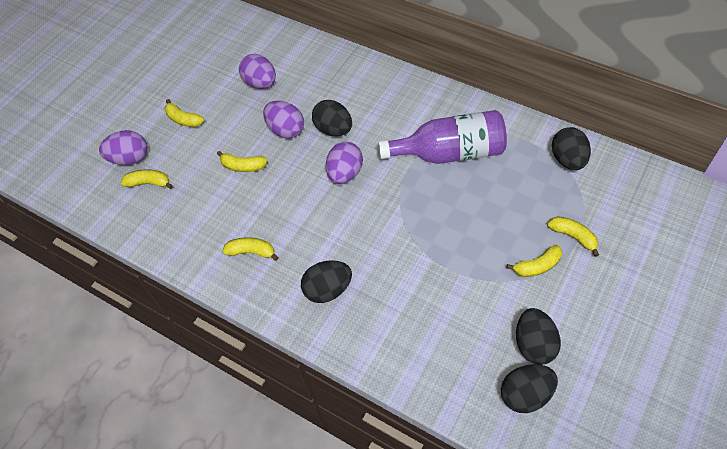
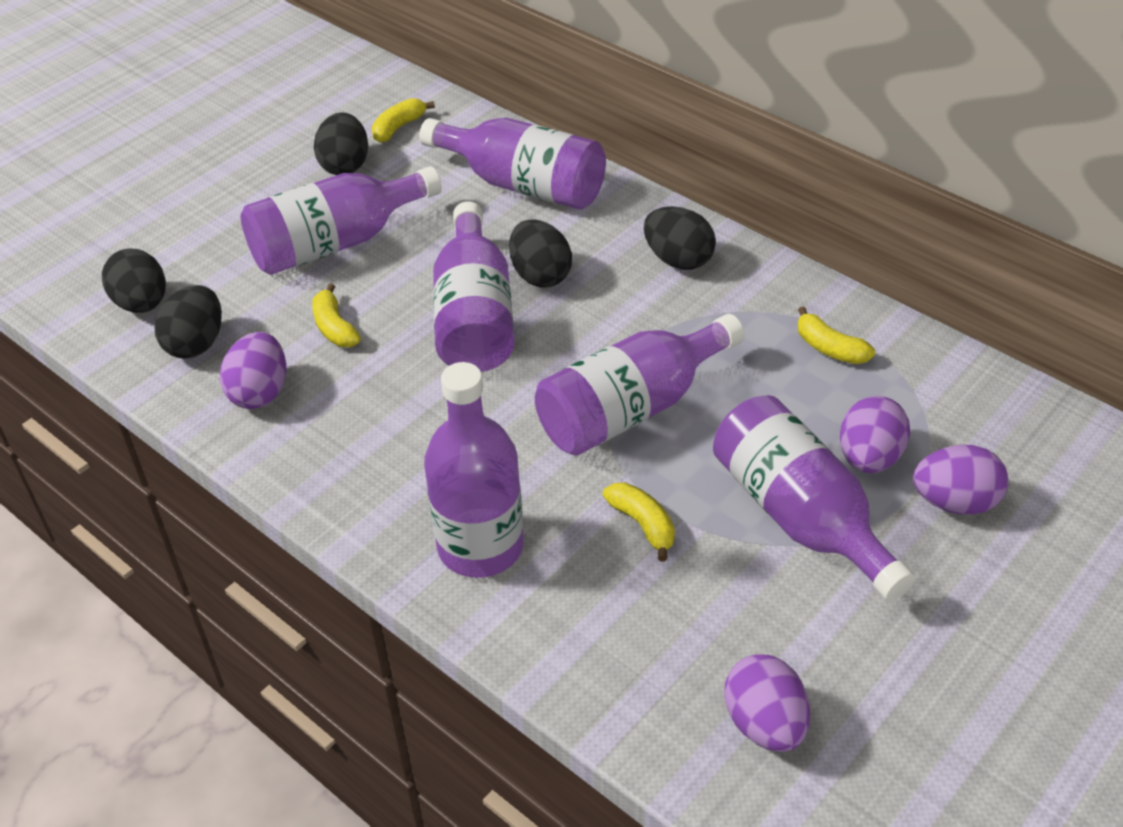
purple bottle: [378,110,507,164] = 1 -> [241,166,442,275] [419,118,606,210] [424,362,524,578] [433,201,514,372] [535,314,745,455] [713,395,915,601] = 6
yellow banana: [121,169,173,189] [165,99,204,127] [217,151,268,172] [222,237,279,261] [506,245,562,277] [547,216,599,257] = 6 -> [312,283,361,347] [372,98,435,143] [603,482,675,561] [798,307,875,364] = 4

